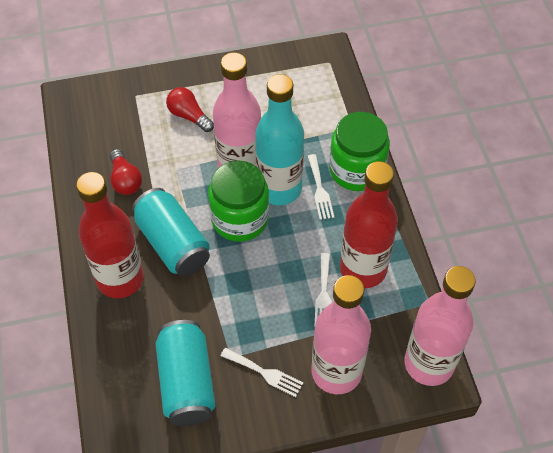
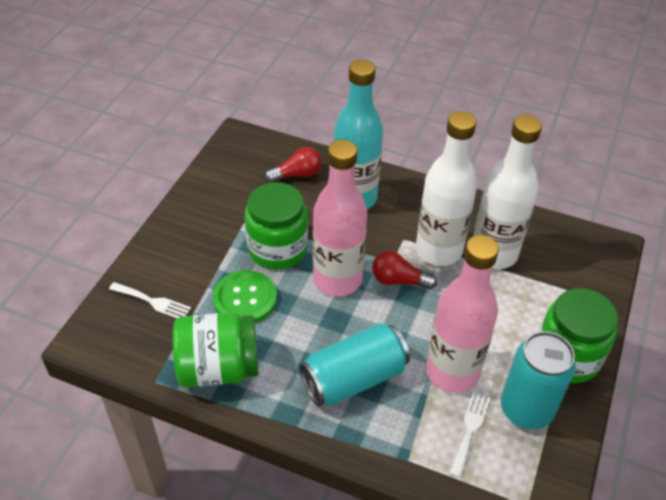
green button: none = 0 -> [213,270,277,323] = 1
green jar: [208,161,269,242] [329,112,390,191] = 2 -> [173,312,258,387] [245,182,308,269] [539,288,618,383] = 3
pink bottle: [213,52,261,168] [311,275,371,394] [404,266,476,386] = 3 -> [313,140,367,296] [426,235,499,393] = 2
red bottle: [76,172,144,298] [340,161,398,288] = 2 -> none = 0
white bottle: none = 0 -> [416,111,477,266] [474,115,542,269] = 2
white fork: [220,348,303,397] [308,154,334,220] [315,253,332,324] = 3 -> [109,282,191,318] [449,391,491,478] = 2

